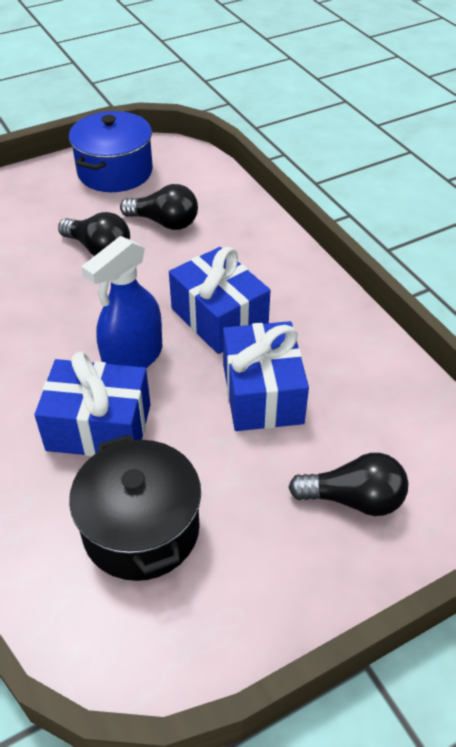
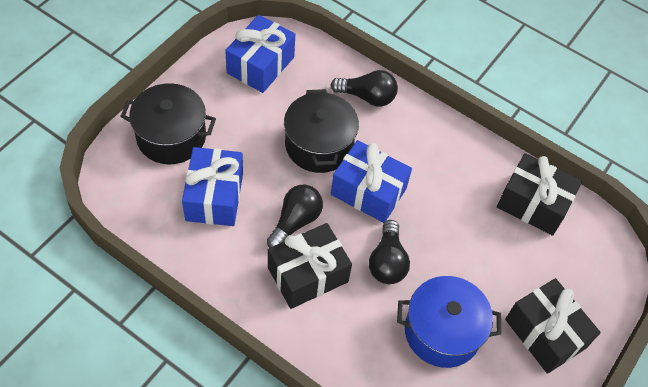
black gift: none = 0 -> [268,223,352,309] [497,153,582,236] [505,278,601,374] = 3
black pot: [69,434,201,581] = 1 -> [120,83,216,164] [284,89,359,173] = 2
blue spray bottle: [81,236,162,368] = 1 -> none = 0

